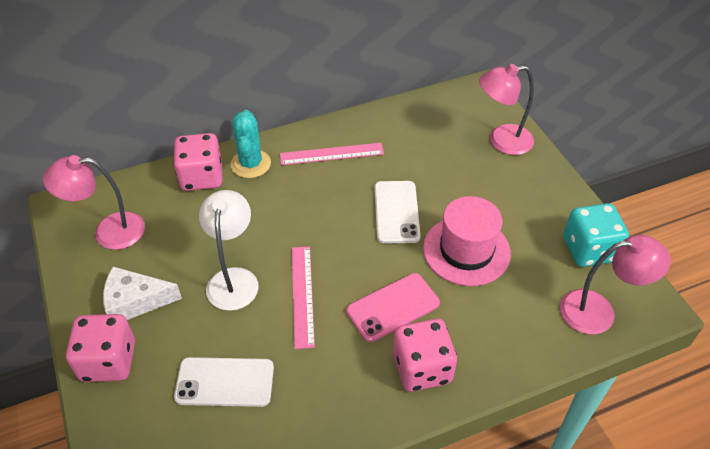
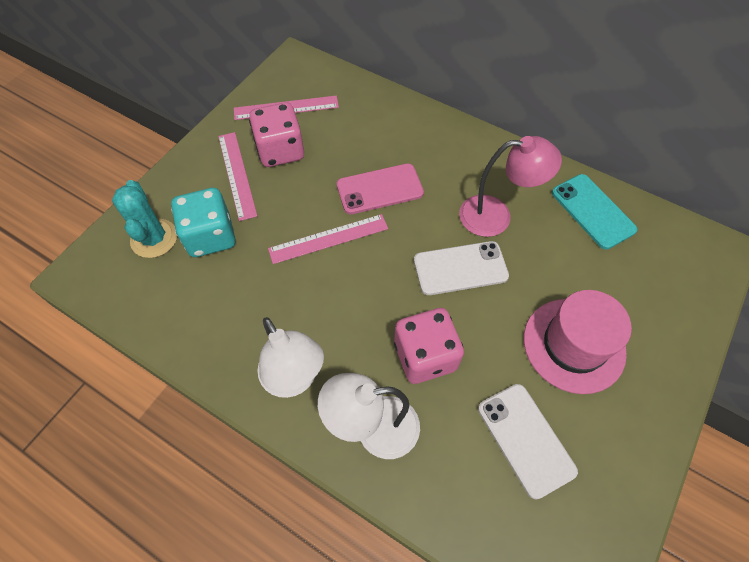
pink dice: [66,314,135,382] [173,133,223,191] [393,319,457,392] = 3 -> [249,102,304,167] [394,308,464,384] = 2
pink lamp: [43,155,145,250] [479,64,534,155] [560,235,671,335] = 3 -> [459,136,562,237] = 1
pink ruler: [280,143,384,165] [292,247,315,349] = 2 -> [218,132,257,221] [234,96,339,120] [268,214,388,264] = 3
turquoise phone: none = 0 -> [552,174,637,249] = 1
white cheese: [103,267,182,320] = 1 -> none = 0
white lamp: [199,190,259,311] = 1 -> [257,317,324,398] [318,373,420,459] = 2

